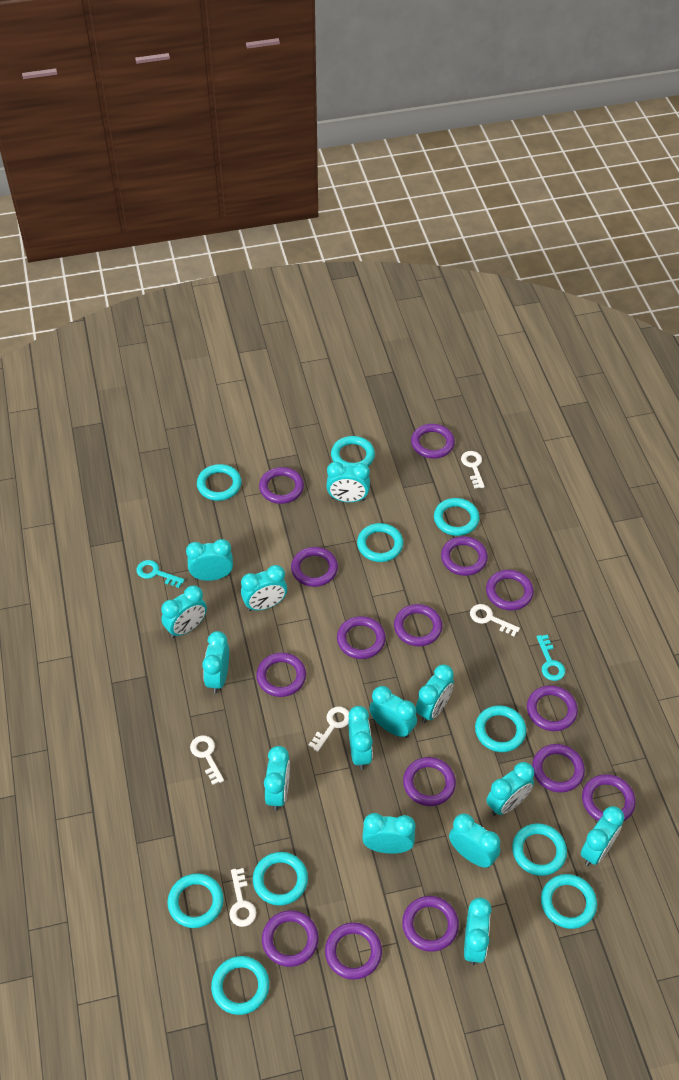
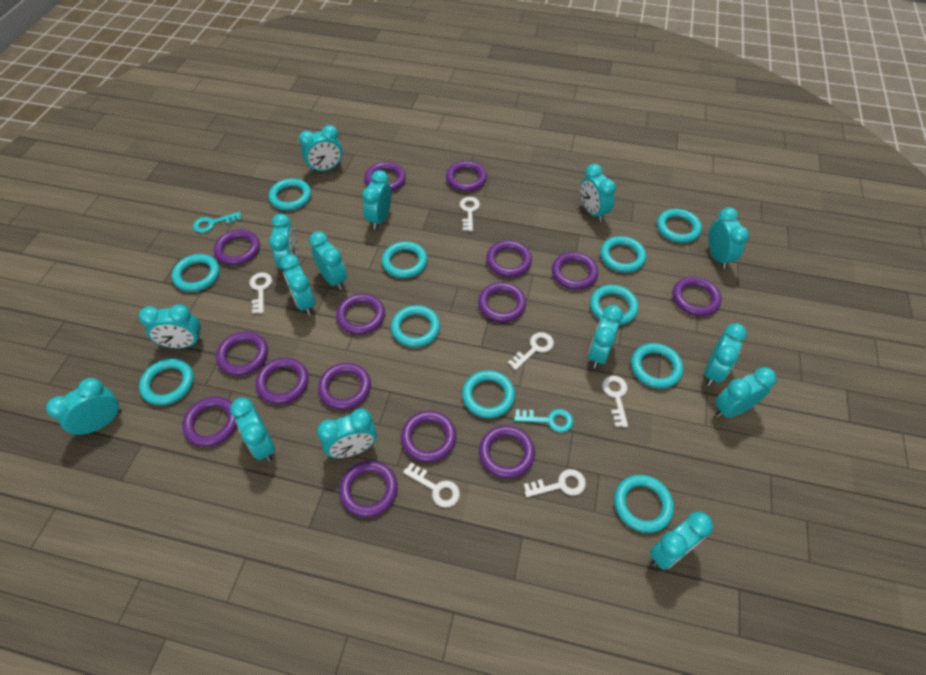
turquoise clock: [161,585,207,638] [186,539,233,581] [202,631,229,694] [241,565,287,611] [264,746,290,811] [326,462,370,502] [348,706,373,770] [362,813,415,854] [369,686,417,738] [416,665,454,723] [449,814,500,868] [464,898,492,965] [486,762,534,816] [581,806,624,866] = 14 -> [46,378,122,436] [139,304,203,348] [230,398,275,462] [269,214,298,269] [280,254,315,315] [299,125,343,173] [309,231,347,290] [317,409,377,458] [362,170,391,230] [580,164,616,222] [588,305,623,368] [650,512,713,570] [704,323,747,386] [708,208,749,269] [715,367,777,418] = 15
turquoise ring: [168,873,224,928] [197,464,242,501] [211,956,269,1015] [253,852,308,906] [331,436,375,466] [357,523,403,562] [434,498,479,536] [475,705,527,752] [512,823,567,876] [541,874,597,929] = 10 -> [139,358,194,405] [172,254,220,292] [269,178,311,210] [382,241,428,278] [391,305,440,347] [462,370,515,418] [590,285,639,325] [600,236,646,273] [614,475,674,533] [631,343,683,389] [657,209,702,243] = 11
white key: [190,736,224,785] [229,868,257,927] [308,707,349,752] [461,451,485,489] [470,604,520,636] = 5 -> [249,272,272,314] [403,462,460,508] [460,197,480,231] [508,332,554,370] [524,469,586,497] [602,376,628,427] = 6

